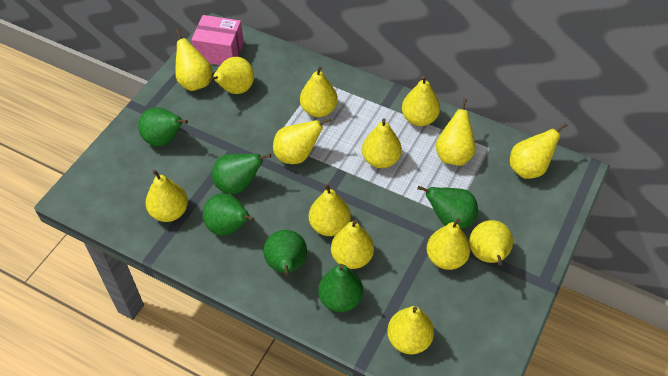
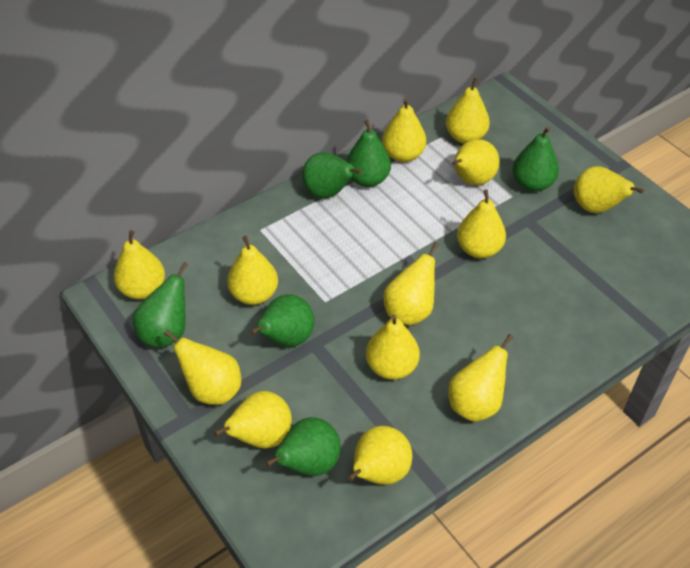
pink box: [192,15,244,65] = 1 -> none = 0
yellow pear: [145,170,188,222] [175,29,212,91] [209,57,254,94] [273,118,331,164] [300,66,338,117] [309,184,351,236] [331,220,374,269] [362,118,402,168] [387,306,434,354] [402,75,440,126] [427,218,470,270] [436,98,476,166] [469,220,513,265] [510,123,568,179] = 14 -> [114,230,165,299] [164,330,241,405] [214,391,292,448] [227,236,278,305] [348,426,413,485] [366,314,420,380] [382,98,426,162] [383,242,439,325] [446,77,490,144] [448,334,513,422] [452,139,500,185] [457,189,506,258] [574,166,644,213] = 13

